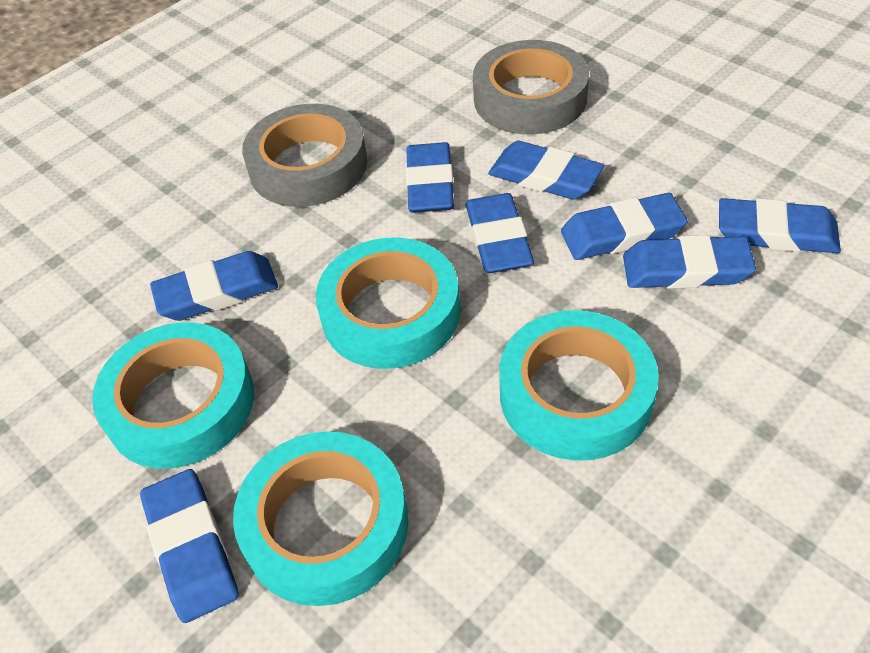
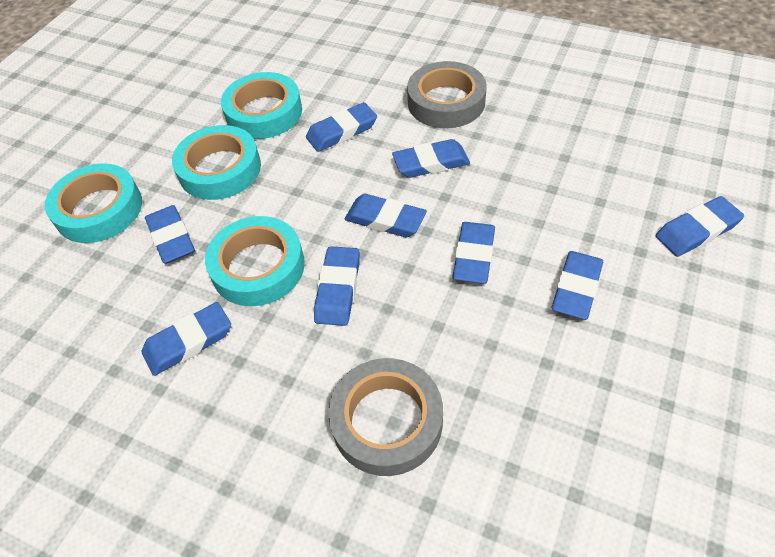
blue eraser: [140,469,239,623] [150,251,278,321] [406,142,454,213] [466,193,534,273] [488,141,604,200] [561,193,688,260] [623,235,756,289] [719,198,841,253] = 8 -> [142,302,231,376] [145,205,195,264] [306,102,377,152] [314,246,360,326] [345,194,427,237] [392,139,470,178] [452,222,495,284] [552,251,603,320] [656,196,744,257] = 9

